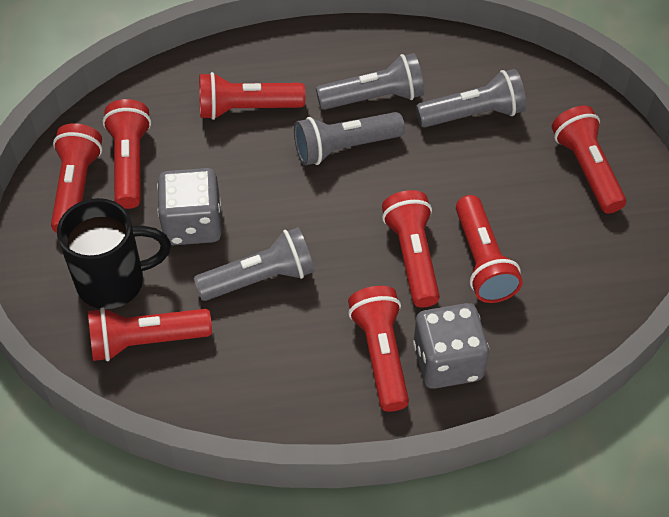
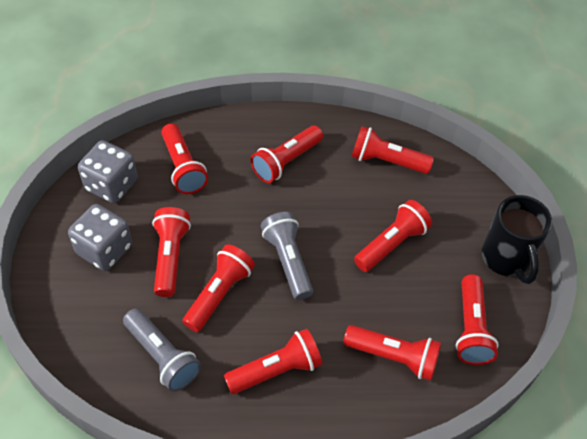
grey flashlight: [194,227,315,301] [294,112,405,165] [316,53,424,110] [416,69,526,128] = 4 -> [123,309,201,392] [261,212,313,300] = 2
red flashlight: [51,123,102,233] [88,307,212,361] [103,99,151,209] [199,72,305,120] [348,286,409,412] [382,190,440,308] [456,195,523,303] [552,105,626,214] = 8 -> [152,207,191,297] [161,123,208,194] [182,244,255,332] [224,329,322,394] [251,126,323,183] [343,325,441,381] [351,126,434,174] [354,200,432,272] [456,274,499,365] = 9

